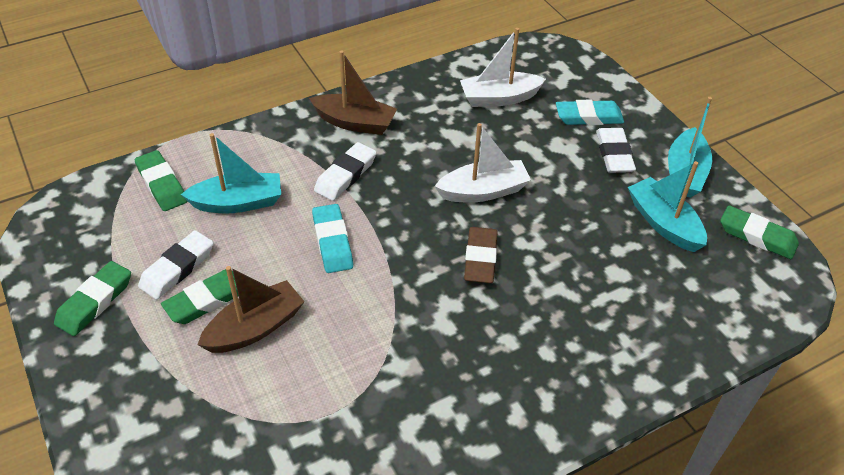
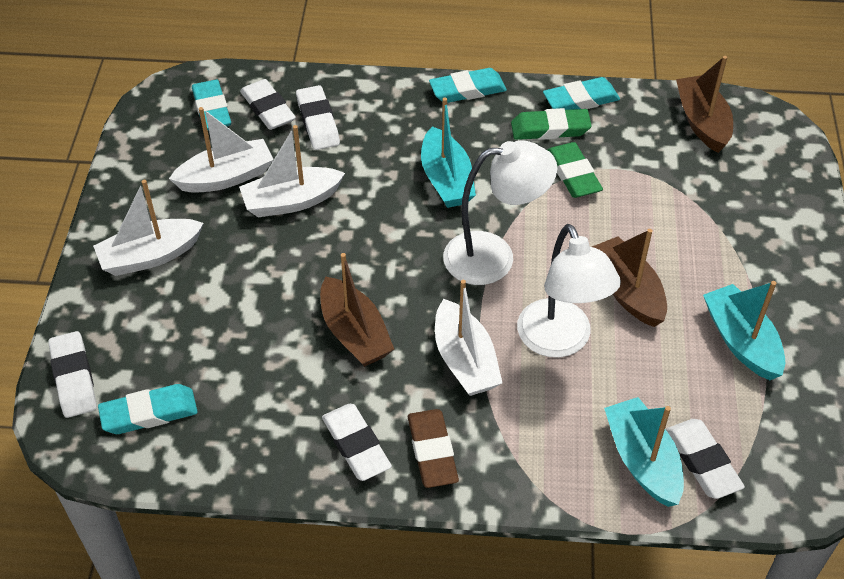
brown boat: [197,266,305,353] [309,50,397,135] = 2 -> [320,253,394,367] [592,229,667,327] [676,56,733,153] = 3
green eraser: [54,261,131,336] [135,150,187,211] [161,269,238,324] [720,205,799,259] = 4 -> [511,108,592,140] [547,142,603,198] = 2
turquoise eraser: [312,204,353,273] [556,100,624,125] = 2 -> [98,384,198,434] [192,80,231,130] [429,68,507,103] [543,77,620,110] = 4
white boat: [435,123,531,203] [460,28,546,107] = 2 -> [93,180,204,276] [169,107,274,193] [239,125,345,217] [435,280,503,396] = 4
white eraser: [138,230,213,300] [314,142,376,201] [596,128,636,173] = 3 -> [48,331,97,418] [240,79,296,130] [296,85,340,150] [322,404,392,481] [666,419,745,499] = 5
white lamp: none = 0 -> [443,140,557,285] [517,224,621,358] = 2

